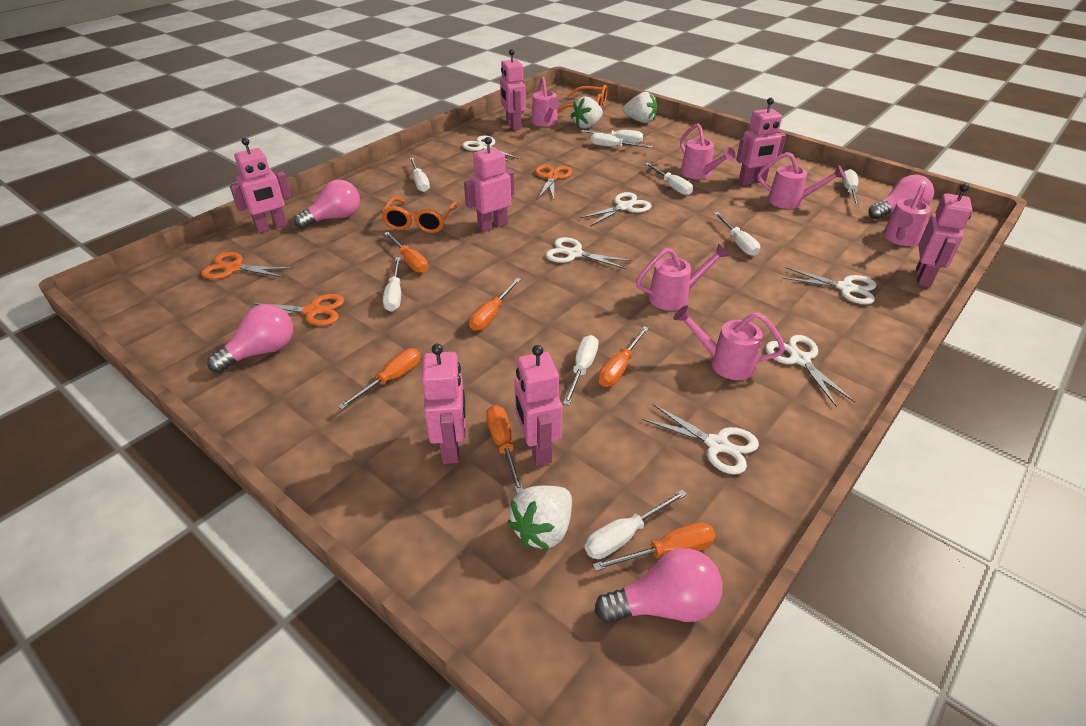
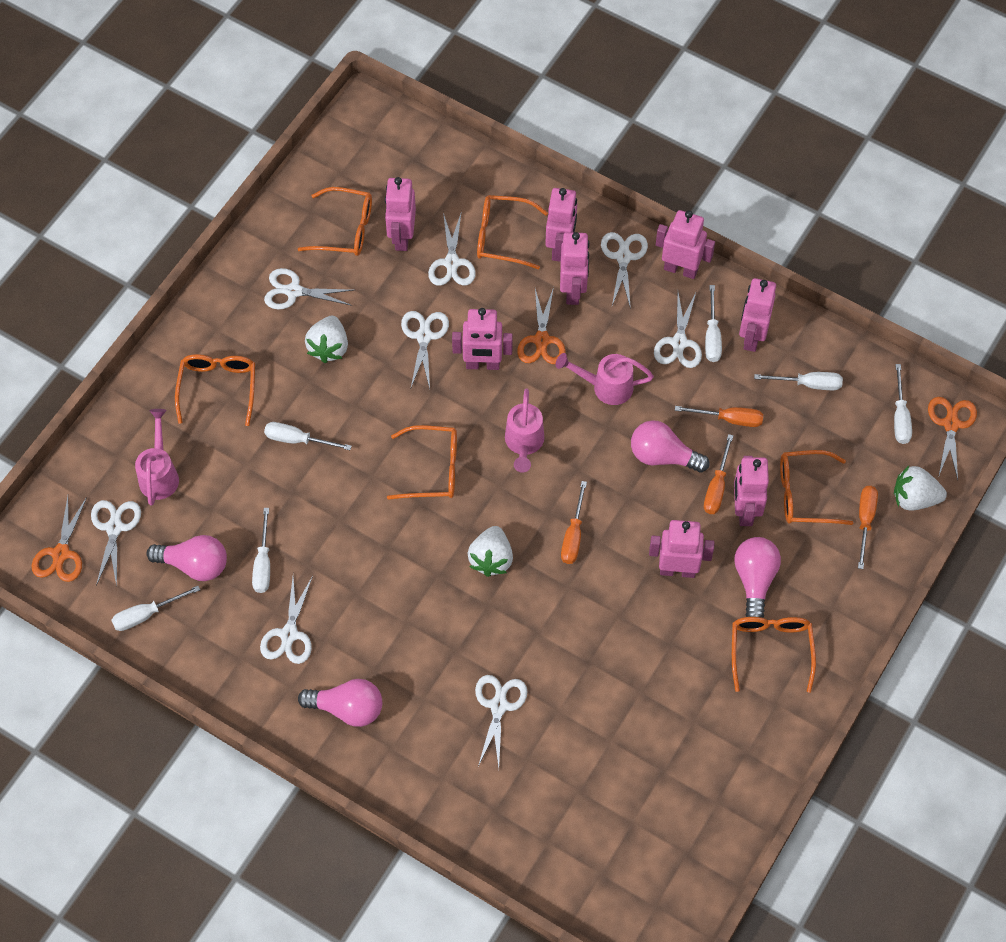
orange glasses: [381,197,458,233] [557,85,607,113] = 2 -> [175,354,255,426] [298,187,372,256] [387,425,457,500] [477,195,548,269] [732,617,816,693] [780,450,853,525] = 6
orange screwdriver: [338,348,421,410] [384,232,428,273] [469,278,521,331] [486,405,523,494] [593,522,716,571] [598,326,649,387] = 6 -> [561,481,587,564] [675,406,763,427] [704,434,733,514] [858,486,878,569] = 4
pink robot: [229,138,291,233] [422,344,465,464] [464,137,515,232] [500,49,526,130] [515,345,562,466] [736,98,786,185] [916,183,972,287] = 7 -> [385,177,416,251] [452,308,513,370] [545,188,577,262] [560,232,590,305] [649,520,714,578] [656,210,715,279] [734,456,769,526] [739,278,776,352] = 8
pink watering can: [531,77,560,127] [636,243,729,311] [673,305,785,380] [680,124,736,179] [758,152,845,209] [883,183,931,246] = 6 -> [135,409,179,505] [505,389,544,473] [556,353,654,405] = 3
white scissors: [462,135,520,163] [546,237,632,270] [580,192,652,226] [642,404,759,475] [765,335,855,407] [782,267,876,304] = 6 -> [91,500,141,587] [260,576,313,664] [264,268,354,310] [401,311,449,389] [428,211,476,286] [475,675,528,768] [601,232,648,309] [654,291,702,368] = 8
white screwdriver: [383,257,401,312] [409,158,430,192] [563,335,599,405] [581,130,643,143] [585,490,687,559] [591,133,653,148] [645,163,693,195] [714,212,760,256] [842,169,860,207] = 9 -> [111,586,200,631] [252,508,270,593] [264,422,352,450] [705,285,722,362] [754,372,843,390] [894,364,912,444] = 6

